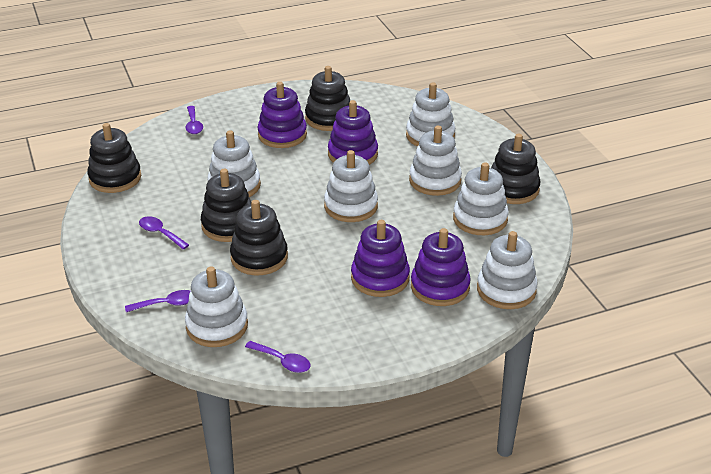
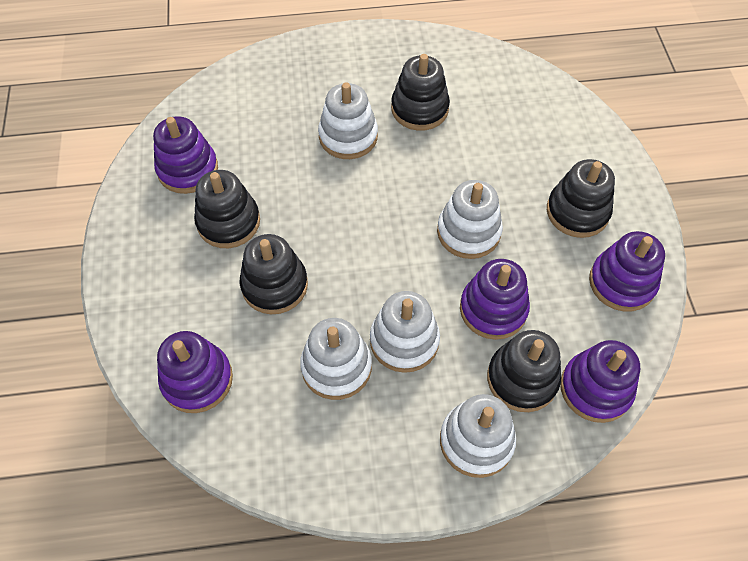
purple spoon: [125,290,190,312] [139,216,189,249] [186,106,203,134] [245,341,311,373] = 4 -> none = 0
purple stacking toy: [258,82,307,148] [328,100,378,165] [351,220,410,297] [411,228,471,306] = 4 -> [153,116,218,194] [157,331,233,413] [460,259,530,340] [561,340,640,423] [589,231,665,311] = 5
white stacking toy: [185,266,248,347] [207,130,261,197] [324,150,378,222] [406,82,455,147] [409,126,462,196] [453,162,509,235] [477,231,538,309] = 7 -> [300,318,372,400] [318,83,378,159] [370,291,440,373] [437,180,503,259] [440,394,516,478] = 5

